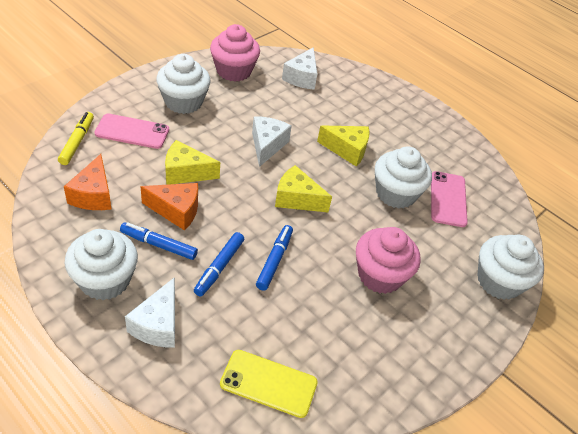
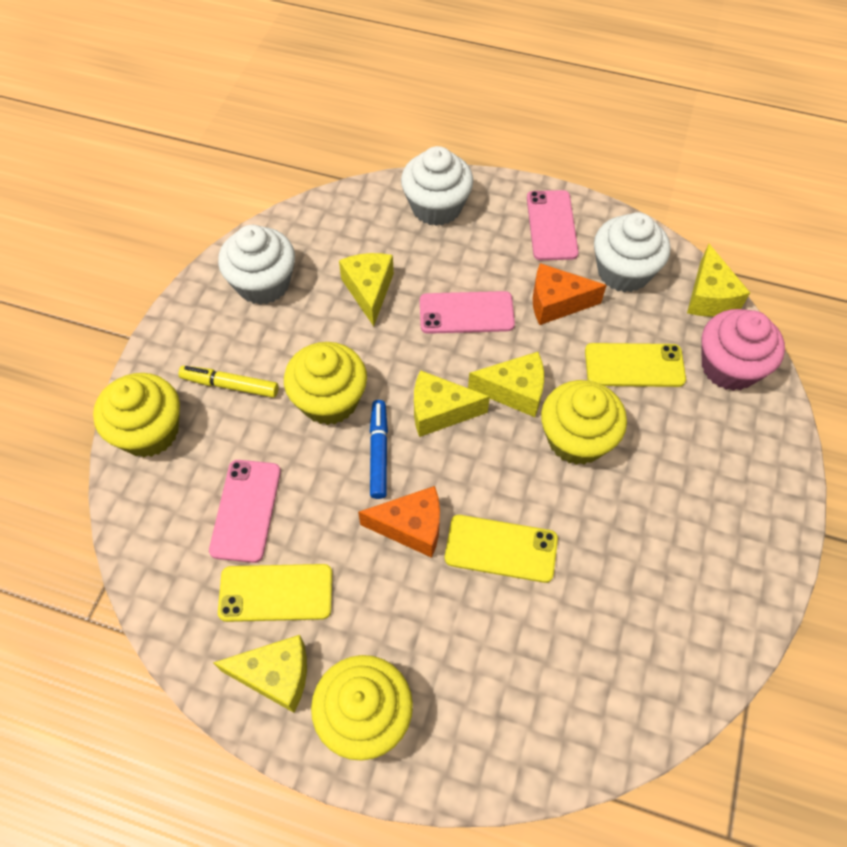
blue marker: [120,222,198,260] [194,232,244,296] [256,225,293,291] = 3 -> [370,400,388,499] = 1
pink cupcake: [210,24,260,82] [356,227,421,294] = 2 -> [702,309,785,391] = 1
pink phone: [94,114,169,149] [431,171,468,227] = 2 -> [209,460,281,563] [420,291,515,334] [527,190,579,260] = 3
white cheese: [125,277,175,348] [252,116,292,167] [282,47,317,90] = 3 -> none = 0
white cupcake: [65,229,138,300] [156,54,211,114] [375,146,432,209] [477,235,544,300] = 4 -> [218,225,295,305] [401,146,473,226] [594,212,671,293] = 3
yellow cheese: [165,140,220,185] [275,165,332,212] [317,126,370,166] = 3 -> [213,635,307,713] [339,253,394,327] [414,370,490,437] [468,352,544,417] [687,244,750,317] = 5
yellow cupcake: none = 0 -> [93,373,180,457] [284,342,367,425] [311,655,413,761] [541,380,627,465] = 4
yellow phone: [220,350,318,418] = 1 -> [218,564,332,622] [445,515,558,583] [585,343,686,387] = 3

